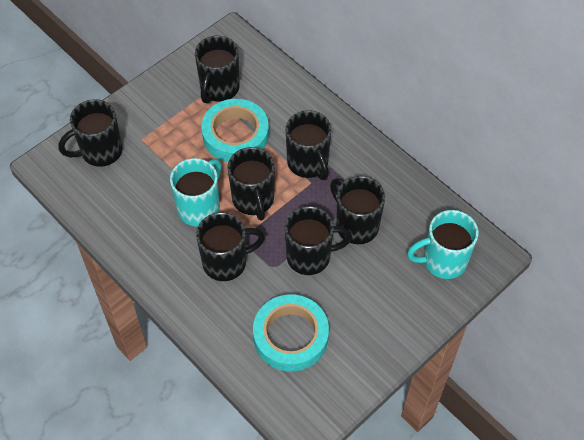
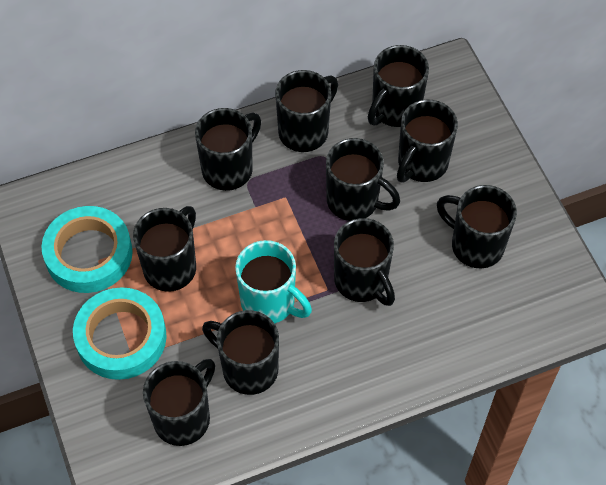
black mug: [58,99,123,167] [195,36,240,103] [196,212,265,281] [227,147,275,221] [285,110,332,180] [285,206,352,275] [330,176,385,244] = 7 -> [133,206,196,292] [143,359,215,446] [195,108,261,191] [202,310,279,395] [275,70,338,152] [326,138,400,221] [334,218,395,306] [368,45,429,127] [397,99,458,183] [437,185,517,268] = 10
turquoise mug: [170,158,221,226] [407,210,479,279] = 2 -> [235,240,312,323] = 1

